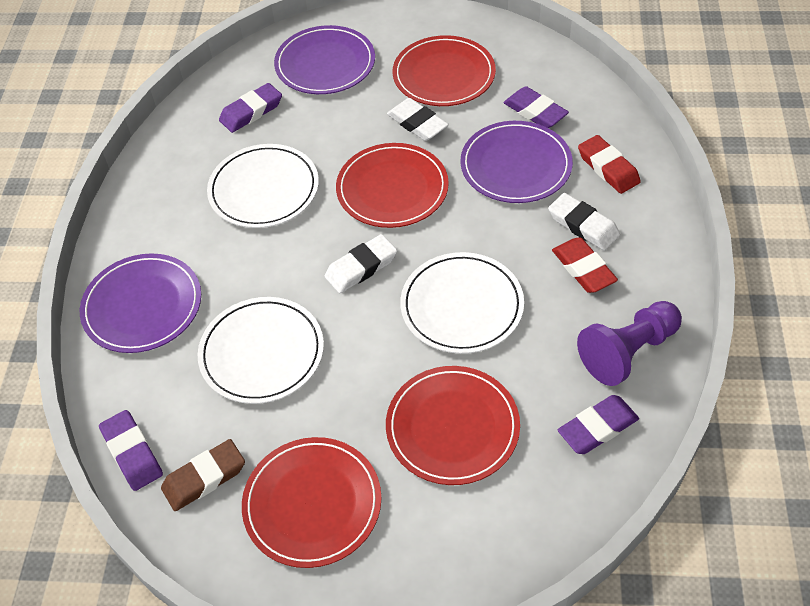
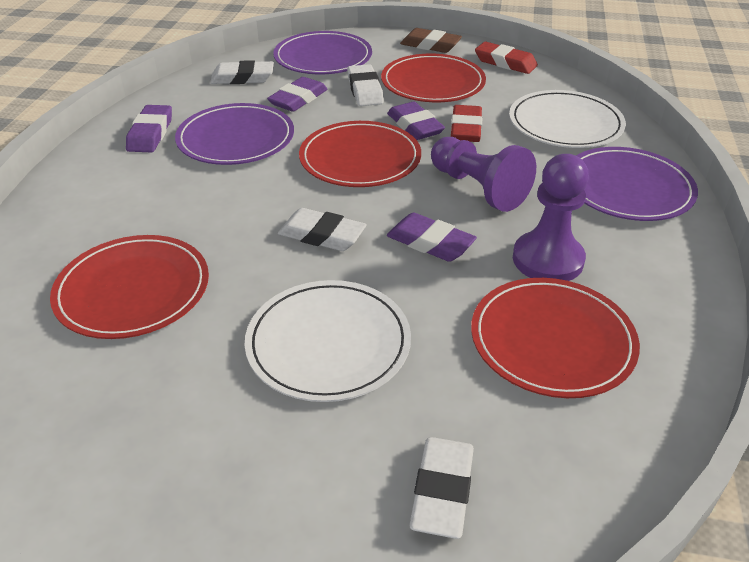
purple pawn: [577,301,682,386] = 1 -> [431,137,536,212] [513,154,589,281] = 2
white eraser: [325,234,397,293] [387,98,449,141] [548,193,620,250] = 3 -> [210,60,274,84] [278,208,367,251] [347,64,384,106] [409,437,474,539] = 4
white plate: [198,297,324,404] [207,144,319,228] [400,252,524,354] = 3 -> [245,280,411,402] [509,90,626,148] = 2

